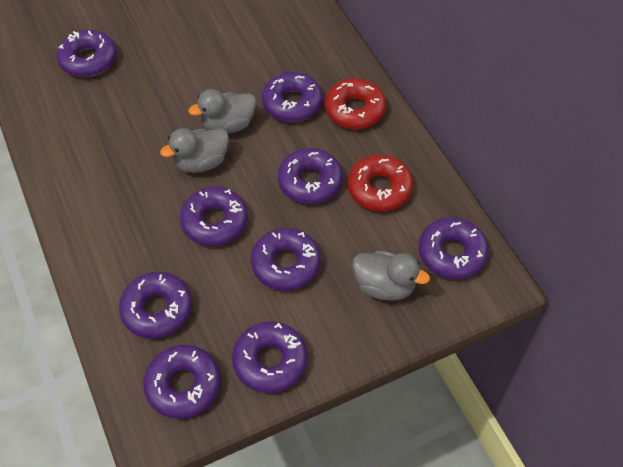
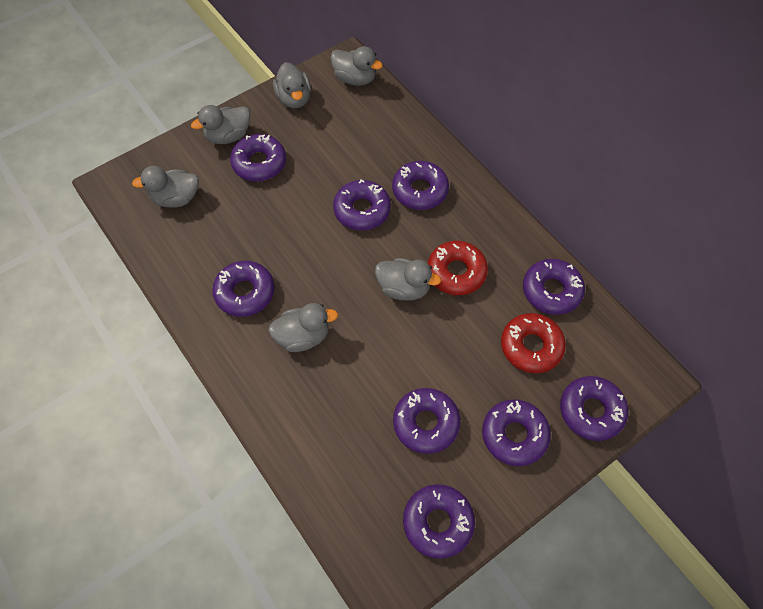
grey duck: [160,128,229,173] [188,89,256,134] [352,250,430,301] = 3 -> [132,166,199,208] [191,105,250,144] [268,303,338,352] [273,62,311,108] [330,46,383,86] [375,258,441,301] = 6

